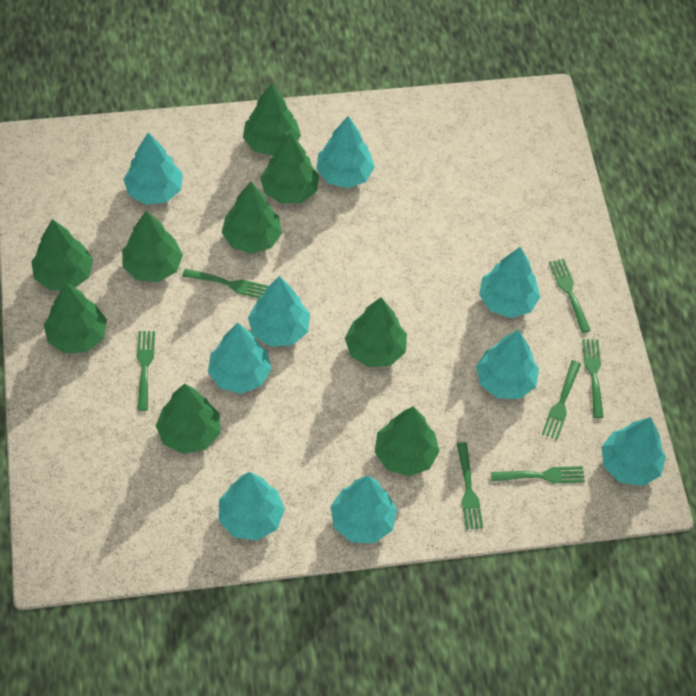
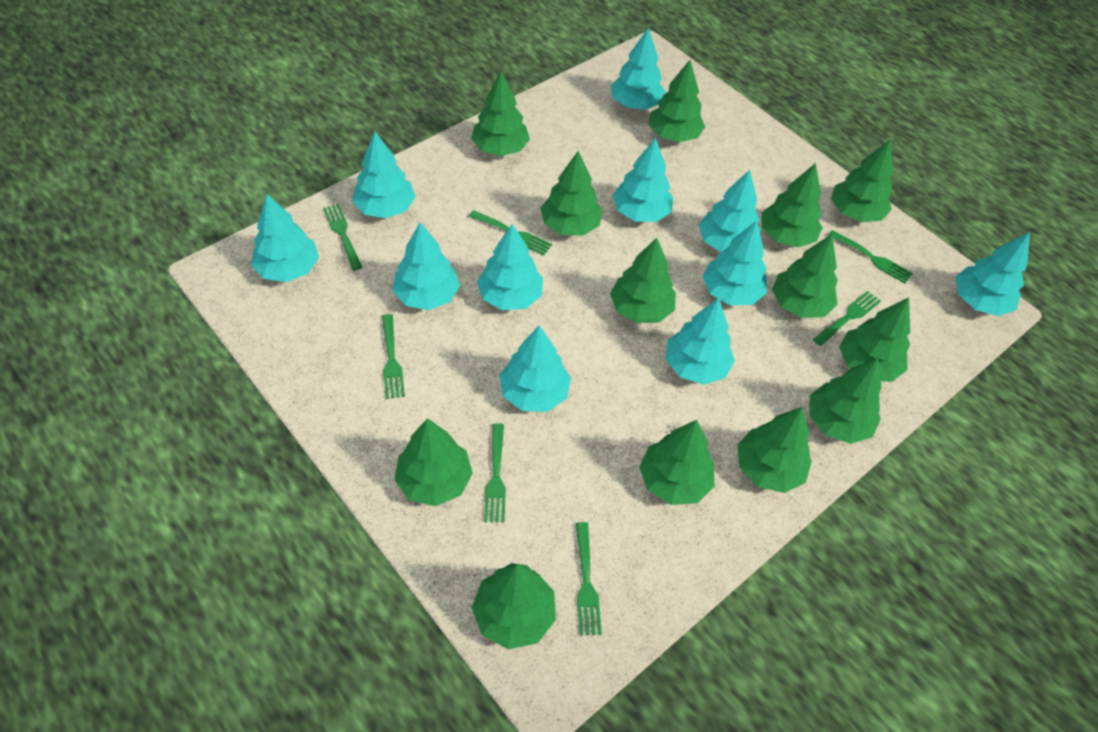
green tree: [31,219,93,290] [44,283,107,353] [122,211,183,282] [156,383,220,454] [222,182,282,254] [243,83,301,156] [260,132,319,204] [345,297,407,367] [375,407,440,477] = 9 -> [395,418,473,506] [471,72,530,156] [472,563,556,649] [540,151,603,236] [610,238,676,323] [639,420,714,505] [649,60,705,142] [737,407,812,493] [761,163,823,247] [772,234,838,318] [809,358,882,444] [831,139,893,222] [839,297,910,382] = 13
turquoise tree: [123,132,183,204] [208,323,272,394] [219,472,285,541] [248,276,310,347] [316,116,375,188] [331,476,397,543] [476,330,539,399] [479,247,540,318] [601,417,666,486] = 9 -> [251,194,319,282] [352,132,416,218] [392,222,460,310] [477,224,543,310] [499,325,571,412] [611,28,666,110] [612,138,673,222] [666,298,735,385] [699,170,761,252] [702,221,767,305] [955,232,1030,316] = 11

